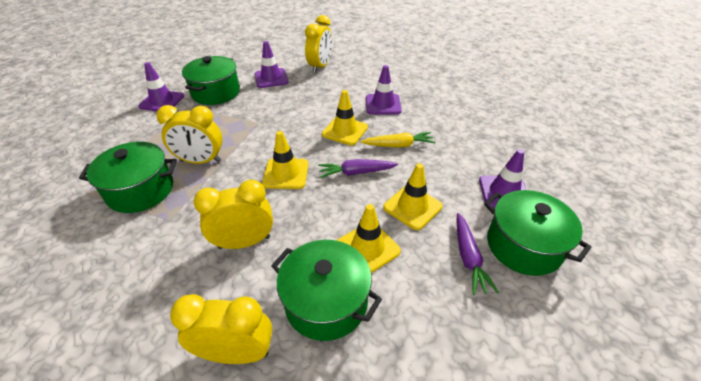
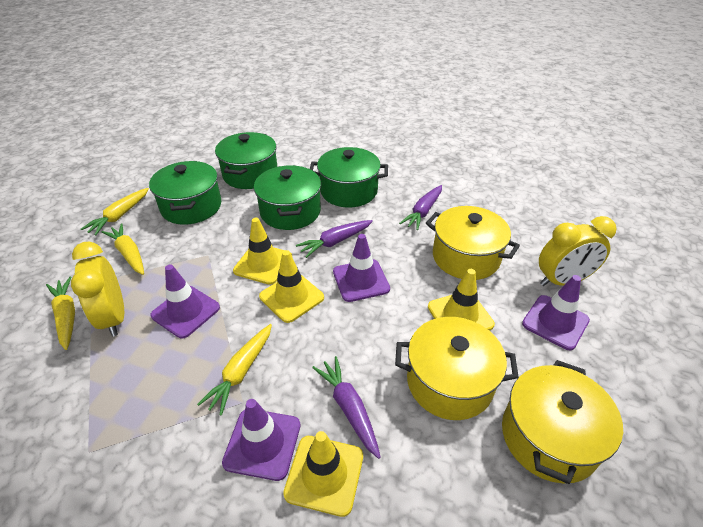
purple carrot: [318,159,398,178] [457,213,499,295] = 2 -> [296,220,373,258] [312,356,381,459] [399,185,442,230] = 3
yellow carrot: [360,132,435,147] = 1 -> [46,277,75,350] [81,188,149,236] [102,223,144,275] [197,324,272,416] = 4
yellow clock: [156,105,223,164] [170,294,273,364] [193,180,273,249] [305,15,332,73] = 4 -> [71,241,124,337] [539,216,617,286] = 2
yellow pot: none = 0 -> [395,317,519,420] [426,206,520,280] [502,360,623,484] = 3

